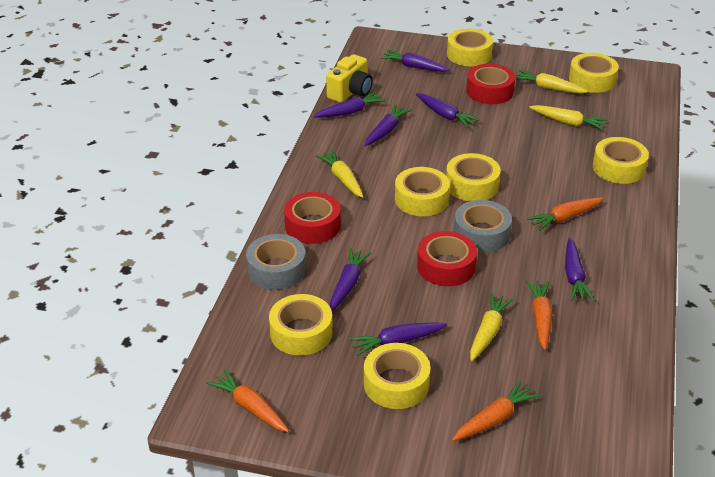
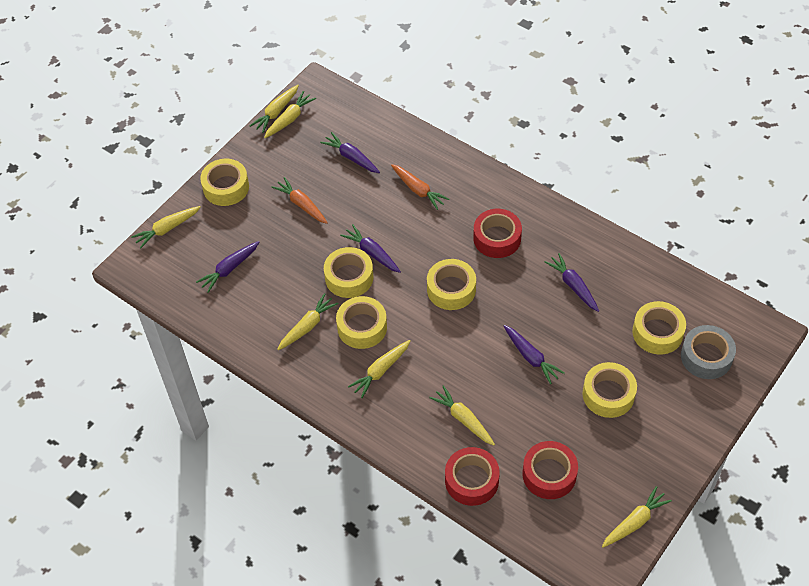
grey tape: [246,234,306,290] [454,200,512,252] = 2 -> [681,325,736,379] = 1
orange carrot: [206,369,289,432] [452,380,539,441] [526,280,553,350] [527,198,604,231] = 4 -> [271,177,328,224] [391,164,450,210] = 2
purple carrot: [314,92,386,118] [330,248,371,311] [349,322,447,356] [365,104,412,146] [380,50,450,72] [416,93,480,128] [565,238,595,301] = 7 -> [196,241,259,293] [320,132,380,173] [340,224,401,273] [504,325,565,384] [545,253,599,312] = 5
yellow camera: [326,54,373,103] = 1 -> none = 0
yellow carrot: [316,150,363,198] [470,293,514,361] [515,70,588,94] [529,105,607,130] = 4 -> [131,206,201,249] [250,85,299,133] [264,91,316,138] [277,293,338,351] [348,340,410,398] [429,385,495,446] [602,486,672,547] = 7
yellow tape: [269,294,333,356] [364,343,430,409] [395,167,450,216] [446,153,501,201] [447,29,493,66] [569,53,619,93] [593,137,649,184] = 7 -> [200,159,249,206] [324,247,373,298] [336,296,387,349] [427,259,476,310] [583,362,637,418] [632,301,686,355] = 6

